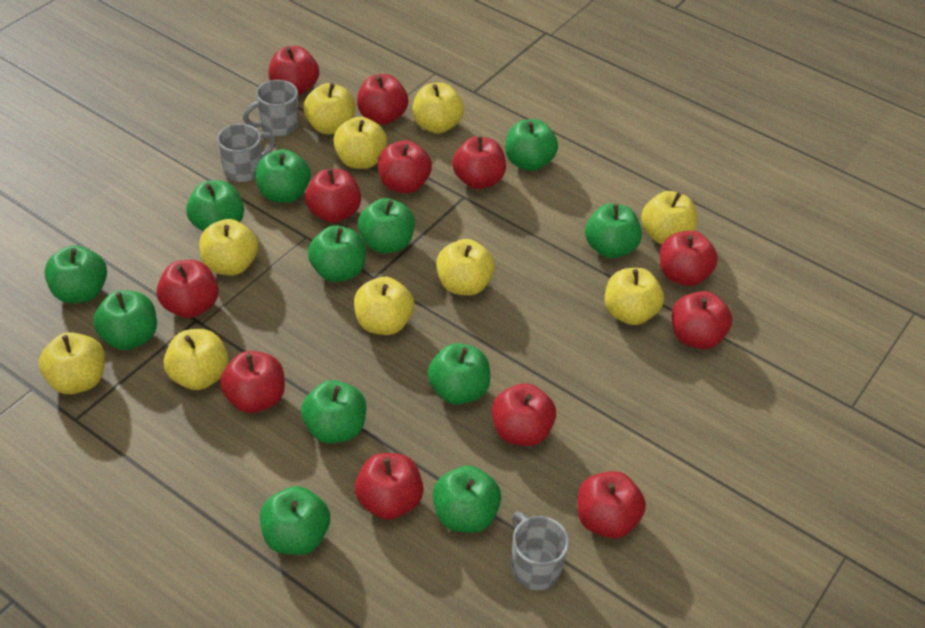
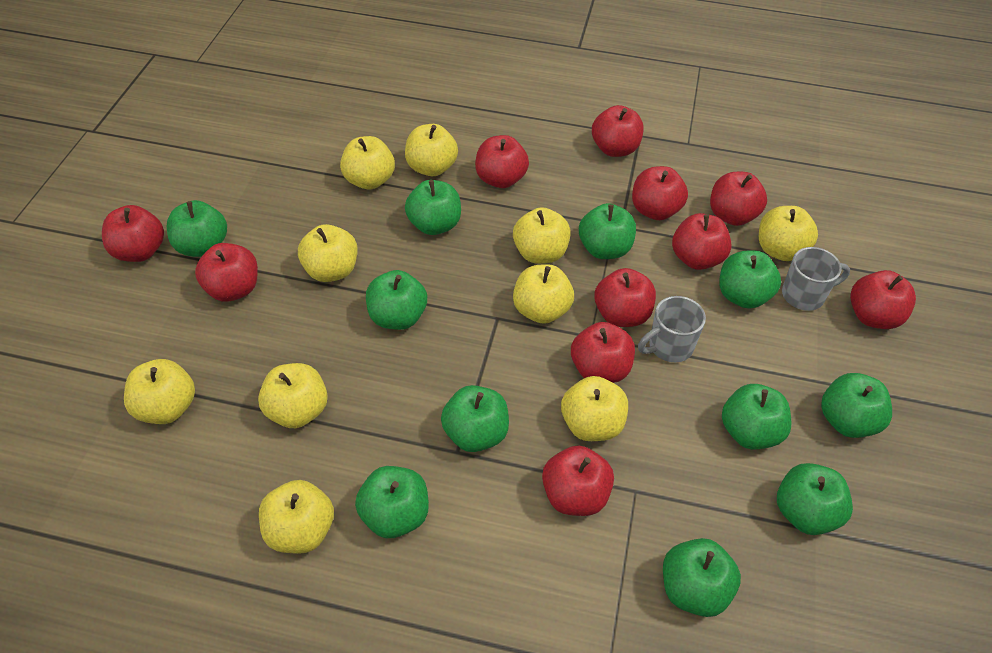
green apple: [44,245,107,303] [93,290,157,350] [186,180,244,231] [255,149,311,203] [260,486,330,555] [301,380,366,444] [308,225,366,282] [358,198,415,253] [427,343,490,405] [433,466,501,533] [505,119,558,171] [585,203,642,258] = 12 -> [167,200,227,257] [355,466,429,538] [366,270,427,330] [405,180,461,235] [441,385,509,452] [579,203,636,259] [663,538,741,617] [719,251,781,309] [722,384,792,449] [777,463,853,535] [821,373,892,438] = 11
grey mug: [217,124,276,182] [243,80,299,136] [511,512,569,591] = 3 -> [638,296,706,362] [782,247,850,311] = 2
red apple: [157,260,219,318] [220,351,285,413] [268,46,319,95] [305,169,361,223] [355,453,423,520] [357,74,408,125] [378,140,432,193] [452,136,506,189] [492,383,556,446] [577,471,646,539] [660,231,718,286] [672,291,732,349] = 12 -> [102,205,164,262] [195,243,258,302] [475,135,529,188] [542,446,614,516] [571,322,635,383] [592,105,644,157] [594,268,656,327] [632,166,688,220] [672,213,732,270] [710,172,767,226] [850,270,916,329] = 11

